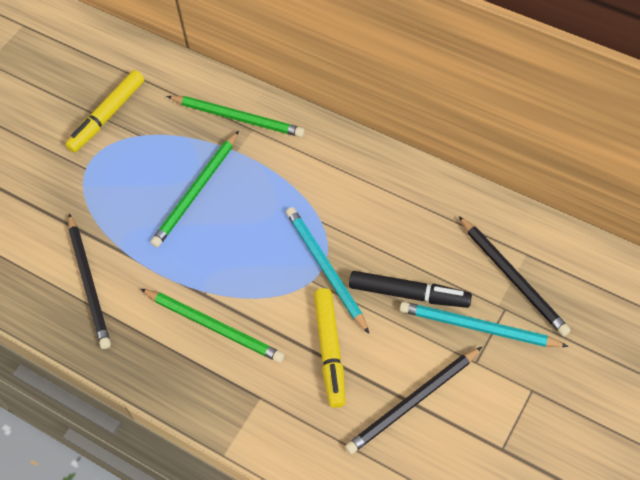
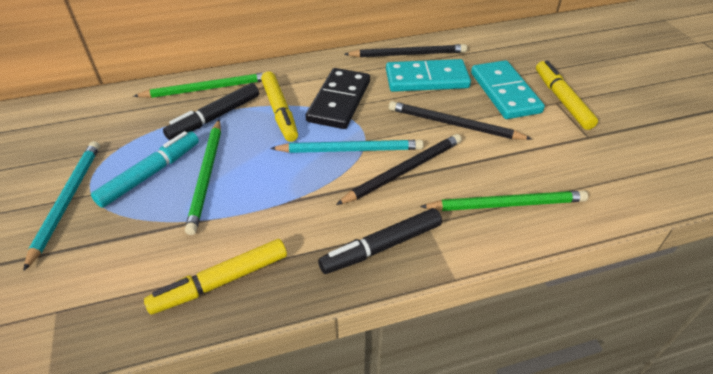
black domino: none = 0 -> [306,68,370,129] = 1
black marker: [349,271,472,308] = 1 -> [163,83,259,140] [318,208,442,274] = 2
turquoise domino: none = 0 -> [386,59,471,92] [471,60,545,119] = 2
turquoise marker: none = 0 -> [91,131,199,208] = 1
yellow marker: [65,70,144,153] [314,288,345,408] = 2 -> [144,239,287,314] [261,71,298,142] [536,60,598,130] = 3

